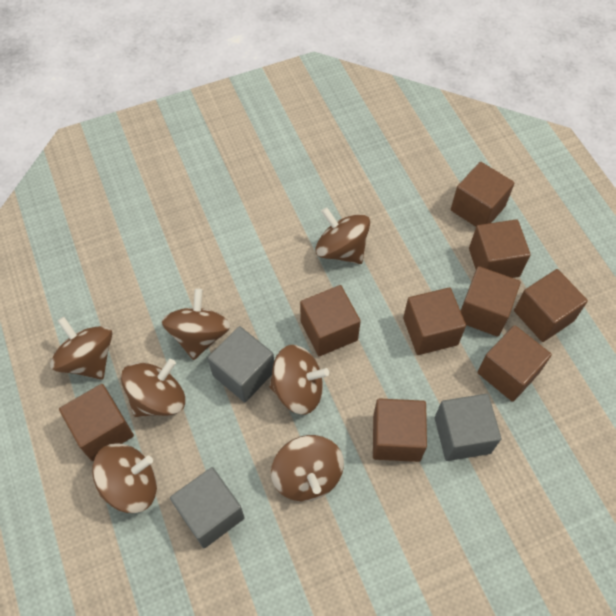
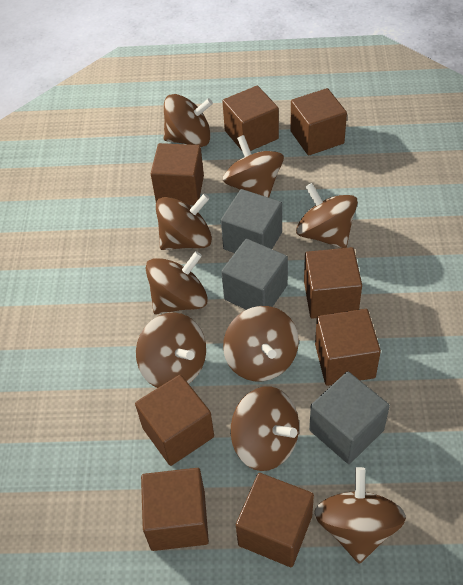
brown cube: [59,384,134,461] [300,285,361,356] [373,398,427,462] [403,287,466,355] [451,162,515,227] [461,266,521,337] [469,219,531,278] [477,325,552,402] [514,269,588,342] = 9 -> [135,375,214,466] [141,468,209,551] [151,143,204,206] [222,86,279,152] [236,473,314,567] [290,88,347,156] [304,247,362,319] [315,309,381,386] = 8
brown spinning top: [50,317,112,380] [92,443,157,513] [121,359,185,417] [162,288,231,360] [269,345,329,415] [271,435,344,501] [315,207,370,264] = 7 -> [136,313,206,388] [145,251,208,314] [156,194,212,250] [164,94,213,147] [223,135,284,198] [223,306,299,381] [231,386,299,471] [296,183,358,248] [314,467,406,564] = 9

